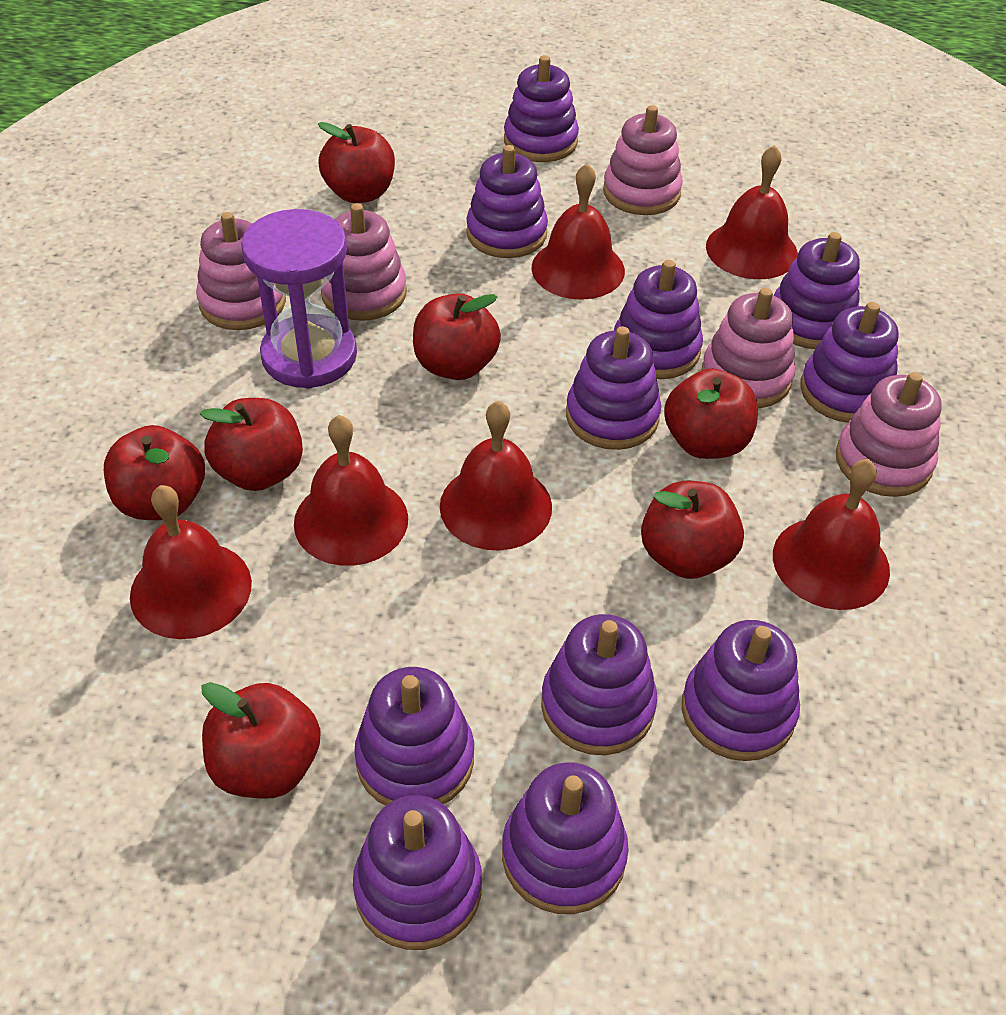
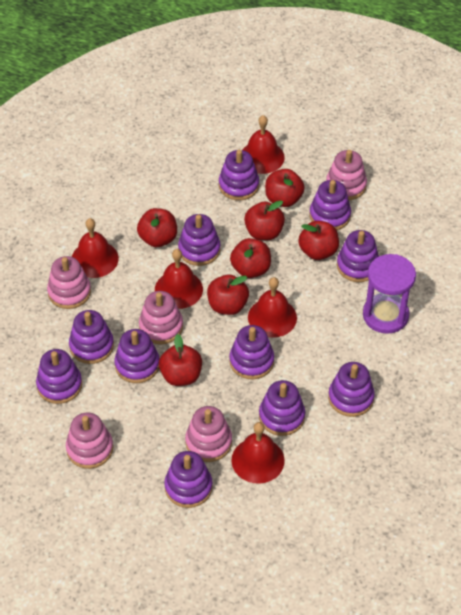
red bell: [130,485,252,639] [294,415,408,566] [440,401,552,551] [531,163,625,300] [706,145,798,279] [773,459,890,610] = 6 -> [72,218,119,278] [155,249,203,309] [231,422,285,484] [242,115,285,174] [248,277,297,338] = 5

